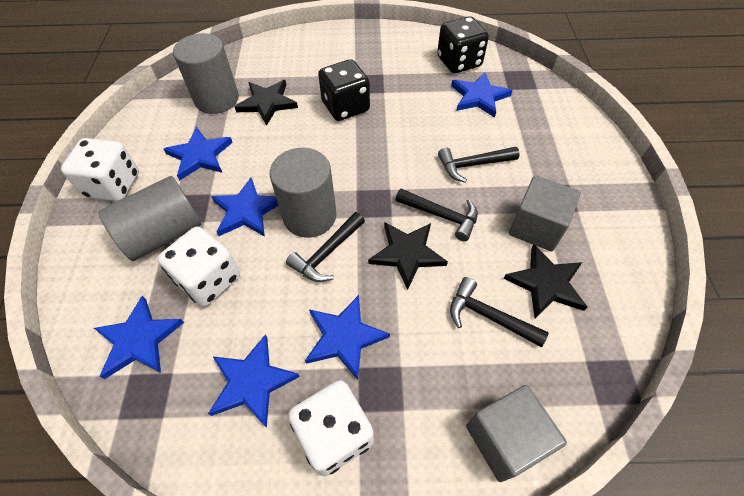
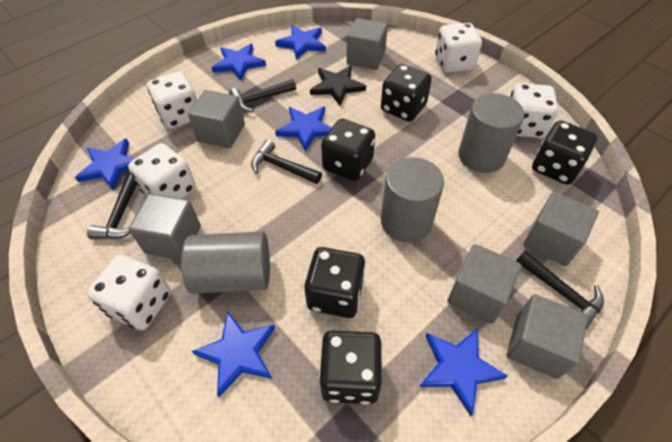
black dice: [318,59,370,121] [437,16,489,73] = 2 -> [304,247,366,318] [319,331,382,405] [321,119,375,181] [381,64,432,122] [532,121,597,185] = 5
black star: [235,80,298,126] [368,222,448,290] [503,244,587,318] = 3 -> [310,66,366,106] = 1
grey cube: [466,385,567,482] [509,175,581,251] = 2 -> [129,194,201,260] [188,90,245,148] [347,18,388,70] [447,244,521,324] [506,294,588,379] [523,191,599,266] = 6
white dice: [61,138,139,202] [157,227,240,307] [288,380,374,476] = 3 -> [87,255,171,330] [128,143,196,199] [147,71,197,129] [435,23,482,73] [510,83,558,138] = 5

